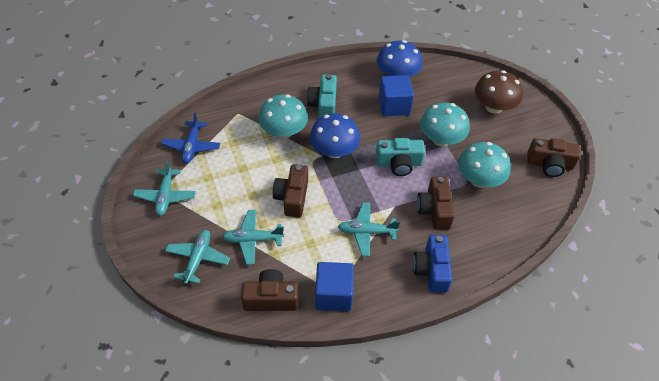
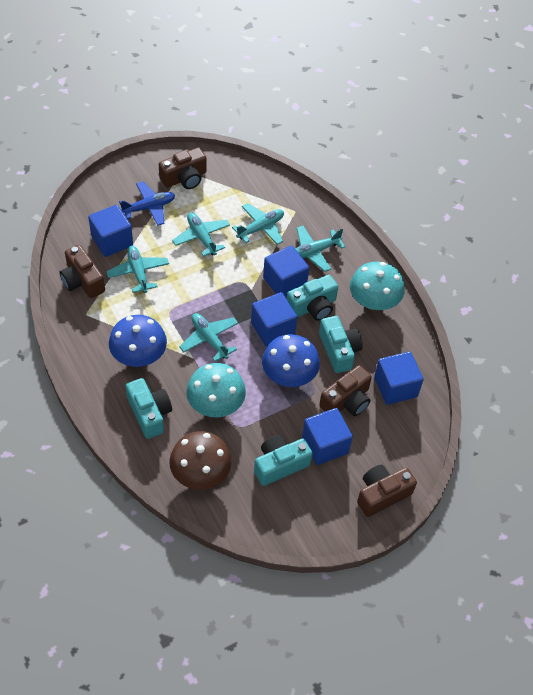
blue camera: [413,235,452,293] = 1 -> none = 0
blue cube: [315,262,354,311] [378,75,414,116] = 2 -> [88,205,133,257] [251,292,297,347] [263,246,309,297] [302,408,353,465] [374,352,424,405] = 5
turquoise camera: [307,74,337,118] [376,138,425,176] = 2 -> [126,378,172,439] [254,435,313,486] [287,275,338,321] [319,316,363,373] = 4
turquoise mushroom: [258,94,308,139] [420,102,470,147] [458,142,511,188] = 3 -> [186,363,246,417] [350,262,405,310] = 2
turquoise plane: [133,160,196,216] [165,230,230,284] [222,210,284,265] [338,203,400,256] = 4 -> [106,246,169,293] [172,213,230,257] [179,313,238,362] [232,203,284,245] [295,226,345,272] = 5

